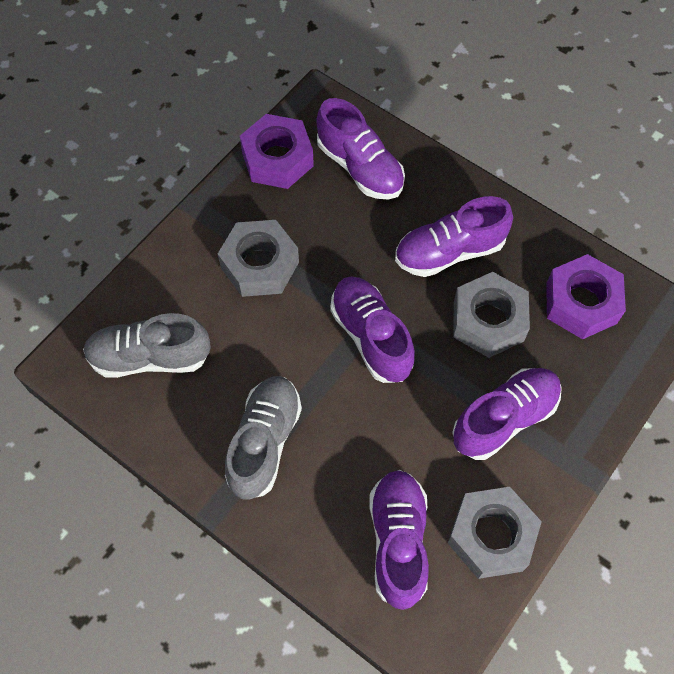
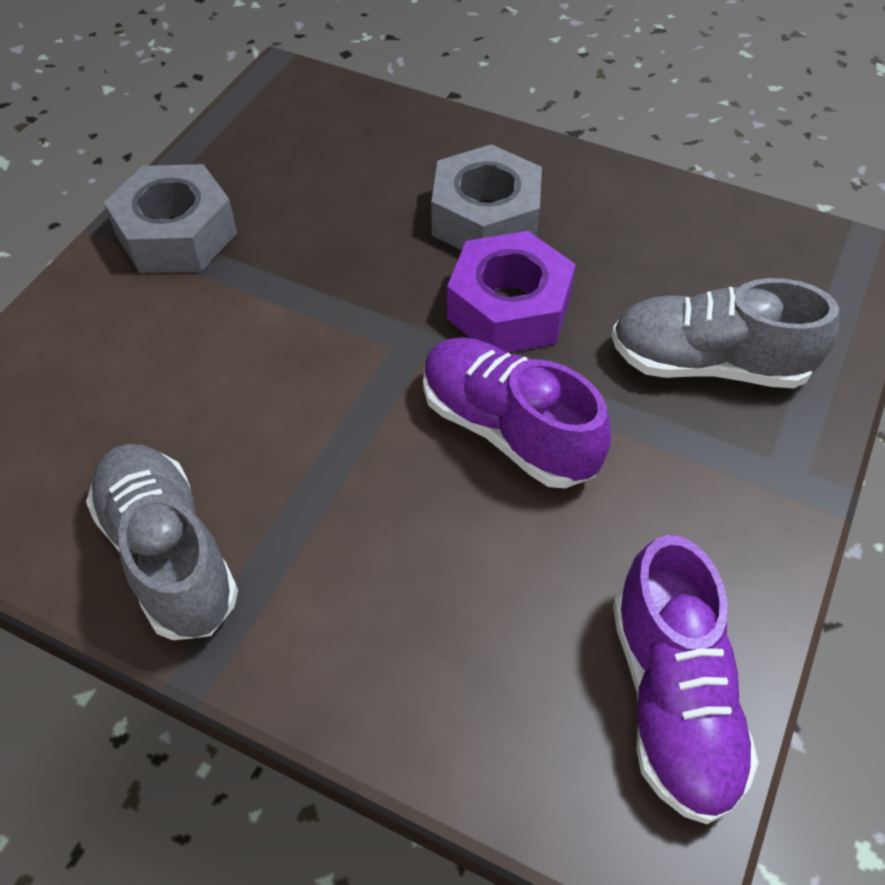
grey nut: [218,220,299,297] [448,487,542,579] [453,272,530,358] = 3 -> [104,164,237,273] [431,144,542,250] = 2
purple nut: [240,114,314,189] [546,254,626,339] = 2 -> [447,231,576,353] = 1
purple shoe: [316,98,405,200] [330,276,415,383] [369,470,429,610] [395,196,513,277] [452,368,562,460] = 5 -> [423,337,611,488] [613,535,759,824] = 2

